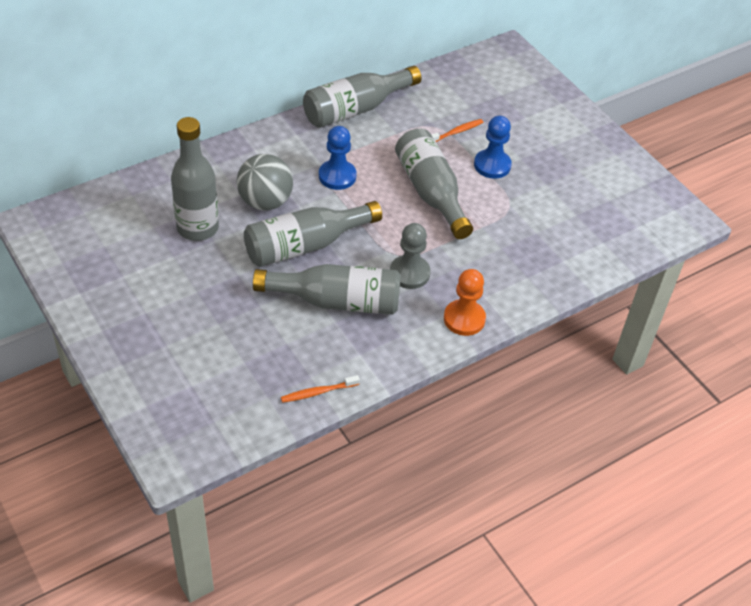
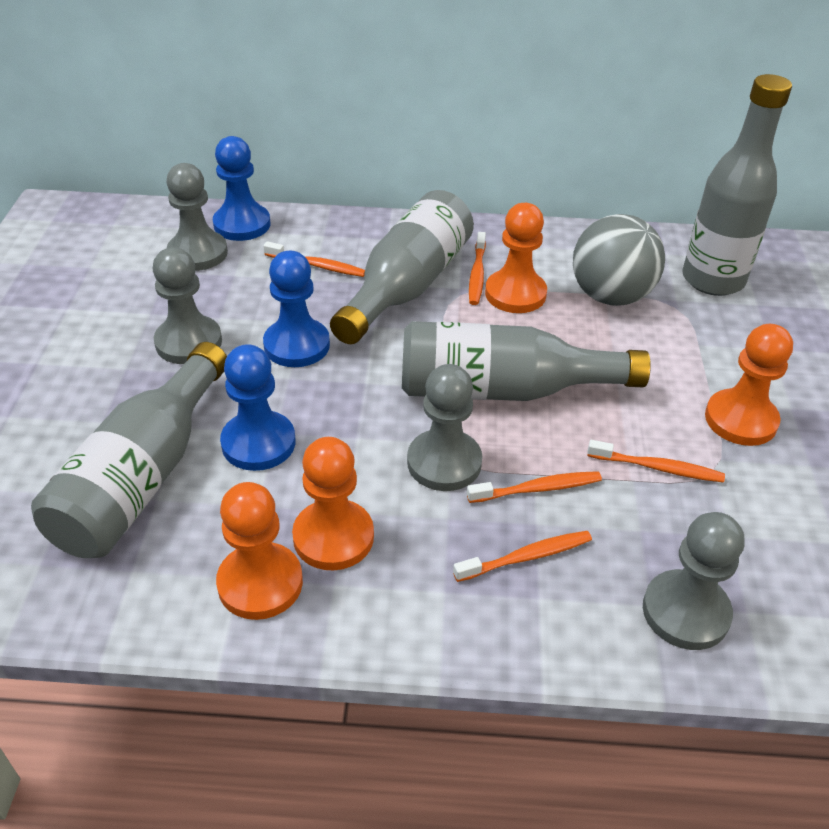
blue pawn: [319,126,356,190] [474,116,512,179] = 2 -> [213,136,270,241] [220,344,295,471] [263,251,330,367] = 3
grey bottle: [171,117,219,241] [244,201,382,267] [253,264,401,315] [303,66,421,128] [395,129,473,239] = 5 -> [31,342,227,558] [330,190,474,344] [402,321,651,401] [682,74,792,296] = 4
grey pawn: [390,223,431,289] = 1 -> [153,247,222,364] [166,163,228,271] [407,364,482,491] [643,512,744,650] = 4
orange pawn: [444,269,486,336] = 1 -> [216,482,303,620] [292,437,374,570] [485,203,547,313] [705,324,793,446] = 4
orange toothbrush: [281,375,360,403] [432,119,483,142] = 2 -> [264,241,365,277] [453,531,592,582] [467,471,602,503] [469,232,486,305] [587,440,725,483] = 5

